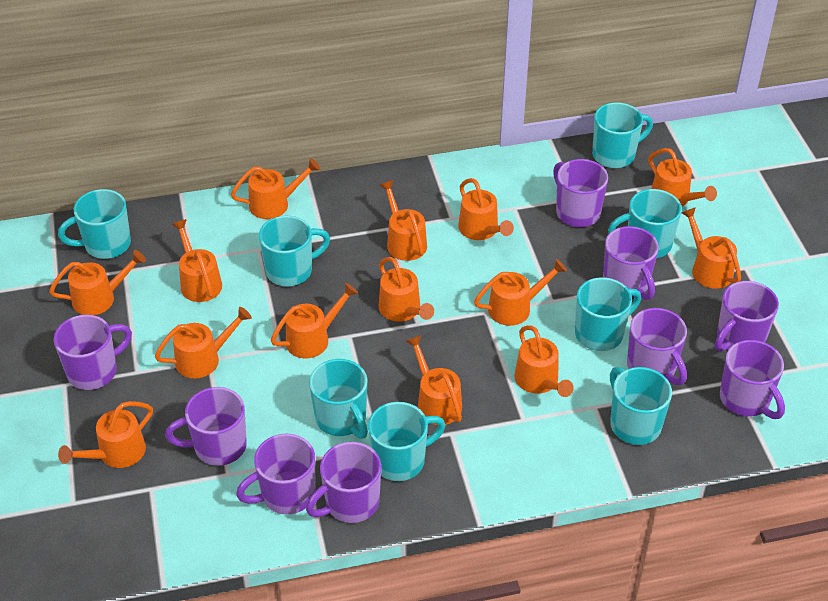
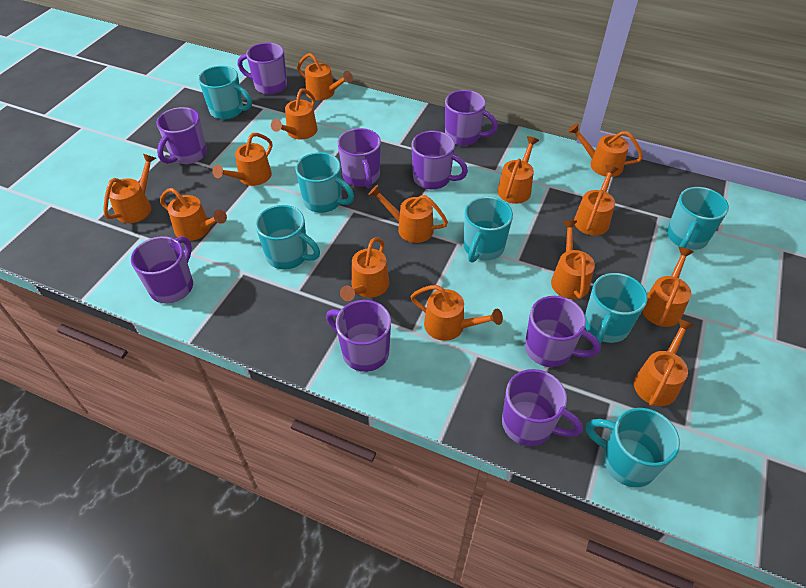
turquoise mug: [58,189,131,259] [259,216,330,286] [309,359,368,439] [368,402,445,481] [575,277,641,351] [592,102,653,168] [608,189,682,258] [610,367,672,445] = 8 -> [198,66,252,120] [255,205,320,269] [295,152,354,213] [464,197,513,263] [585,273,647,344] [586,408,680,487] [667,187,729,250] = 7

